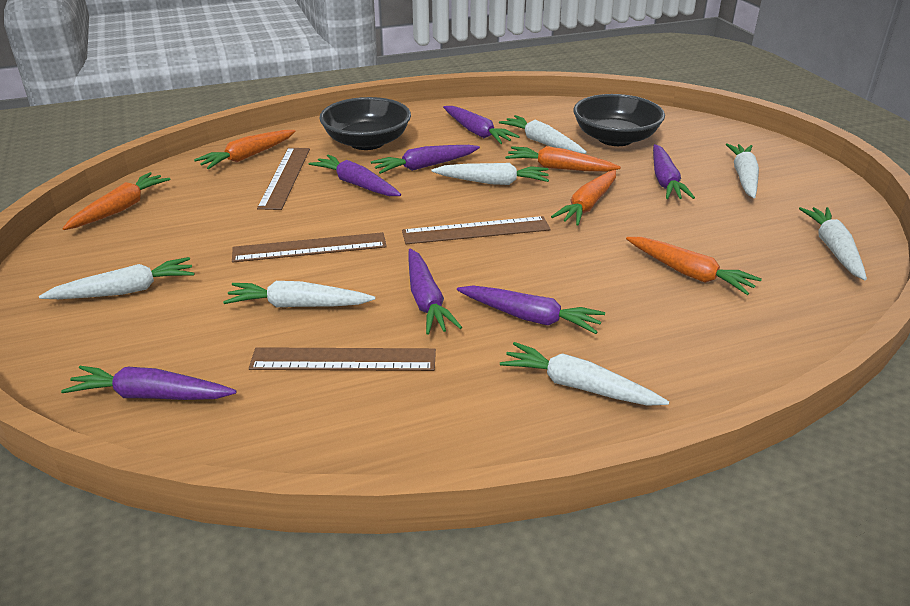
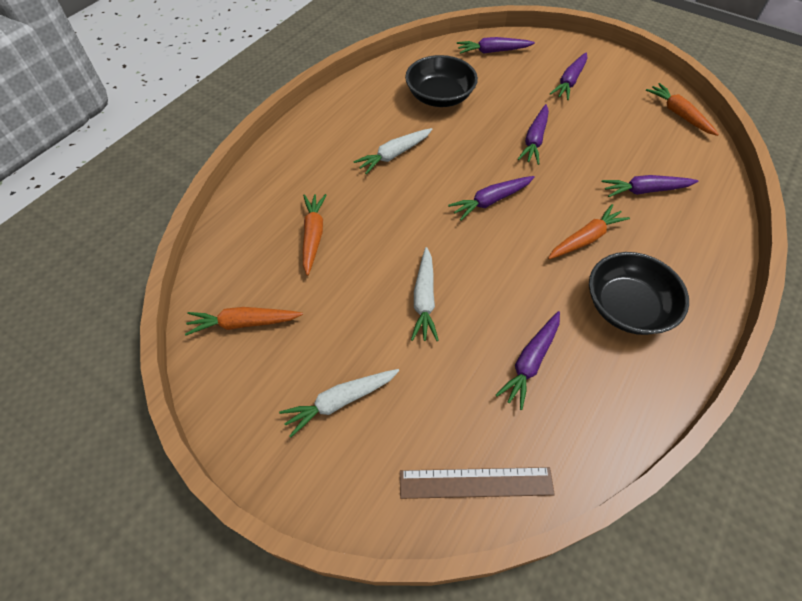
brown ruler: [232,232,387,263] [249,347,436,371] [257,148,310,210] [402,216,550,244] = 4 -> [400,467,555,499] = 1
orange carrot: [62,172,170,230] [194,130,296,169] [505,146,621,172] [551,170,616,226] [626,237,762,295] = 5 -> [185,307,303,336] [303,194,326,276] [548,204,630,259] [646,83,719,136] = 4
purple carrot: [61,366,237,400] [309,154,401,196] [371,145,480,174] [408,249,462,335] [443,106,520,144] [457,286,605,334] [653,144,695,199] = 7 -> [448,176,535,221] [457,37,535,54] [496,311,560,410] [518,104,549,165] [550,52,587,100] [602,175,699,197] = 6
white carrot: [39,257,194,299] [223,281,375,307] [431,163,549,185] [499,115,587,154] [500,342,669,406] [726,143,759,198] [799,207,867,280] = 7 -> [279,369,399,437] [353,128,432,174] [411,247,439,341] = 3

